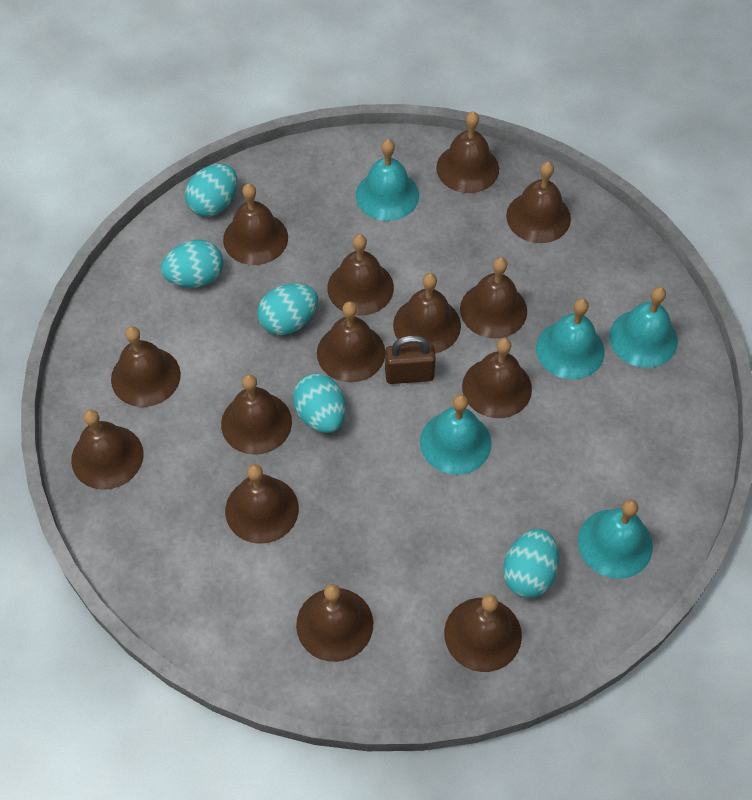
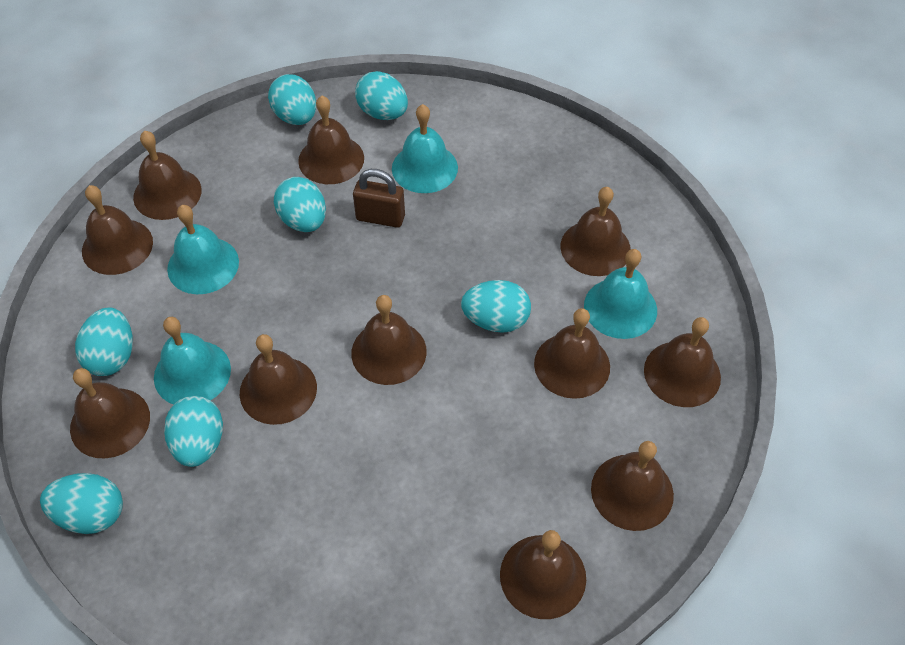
brown bell: [71,409,143,490] [111,326,181,407] [221,374,292,455] [223,184,288,265] [225,464,299,544] [296,584,373,662] [317,302,385,383] [327,234,394,315] [393,273,461,353] [436,111,499,193] [444,594,522,672] [460,257,527,339] [462,338,532,418] [506,162,571,243] = 14 -> [70,368,150,458] [82,185,153,275] [133,131,202,220] [240,334,317,425] [298,96,364,184] [351,295,427,385] [500,530,586,619] [534,308,610,399] [561,187,631,276] [591,441,674,531] [644,317,721,407] = 11
turquoise bell: [356,139,419,221] [420,394,492,475] [536,299,604,379] [578,500,653,579] [609,287,678,368] = 5 -> [154,317,231,405] [167,205,239,294] [392,104,458,193] [584,249,657,339] = 4
turquoise egg: [161,240,223,288] [185,164,237,217] [257,283,318,335] [293,374,346,433] [503,529,559,598] = 5 -> [40,473,123,534] [75,307,132,376] [164,395,223,467] [268,74,316,125] [274,177,326,232] [355,71,408,120] [461,280,531,333] = 7

